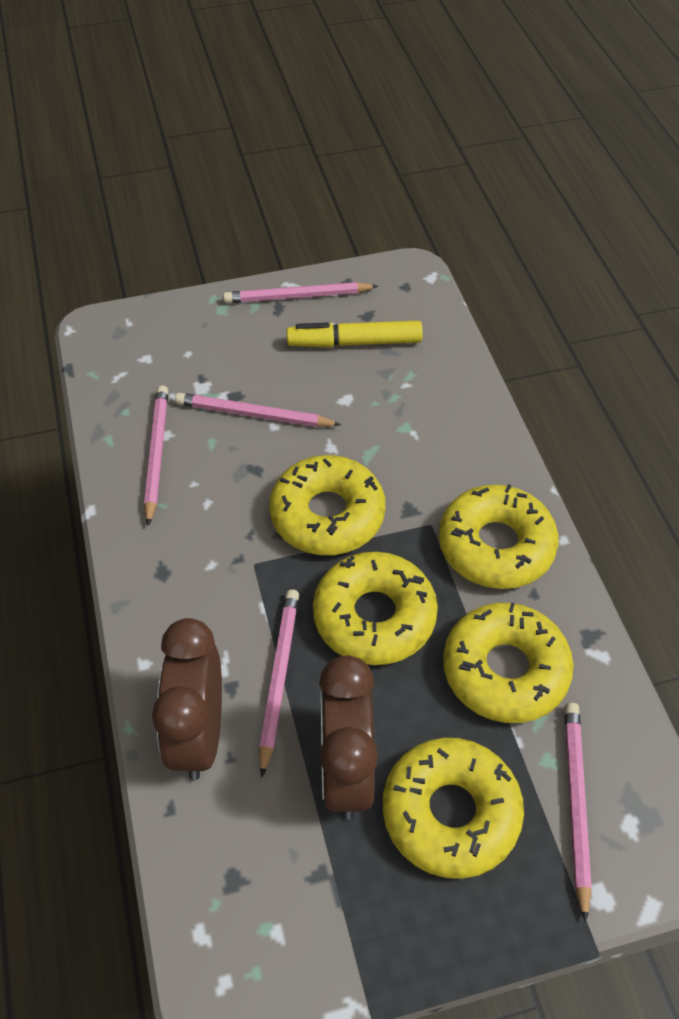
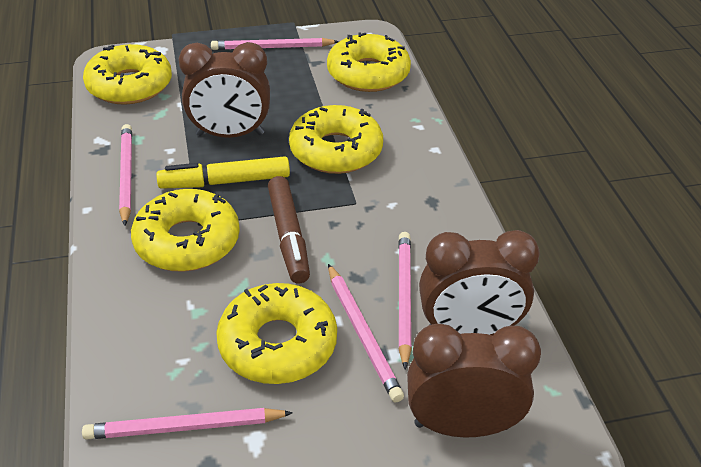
brown clock: [152,618,222,780] [319,655,378,819] = 2 -> [179,42,270,138] [407,324,541,437] [419,230,540,335] = 3
brown marker: none = 0 -> [268,176,310,283] = 1

